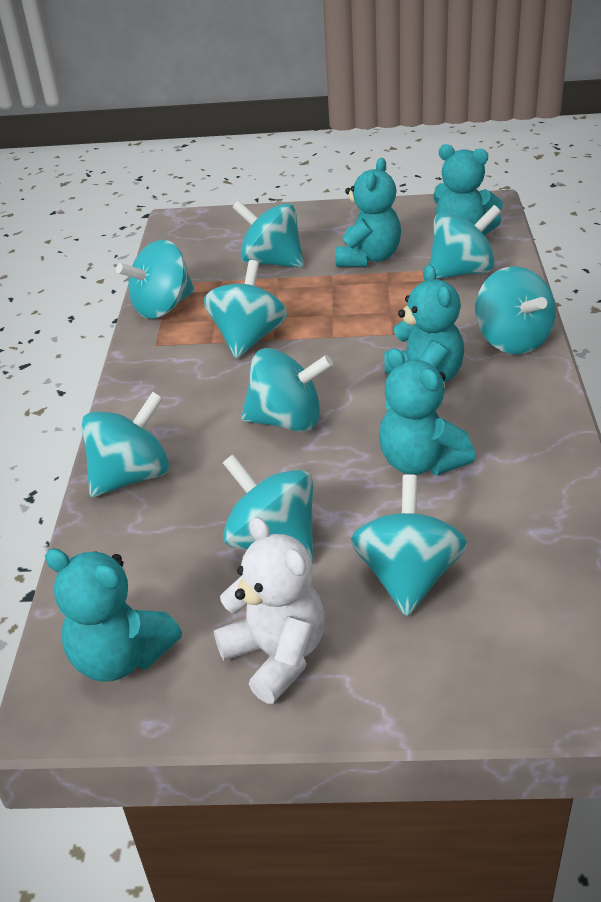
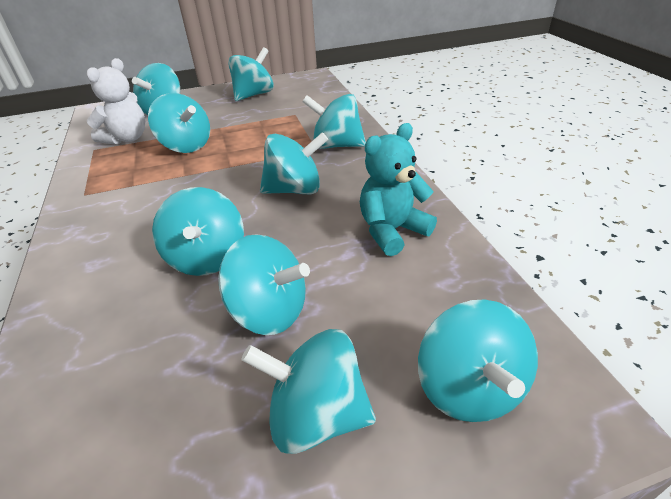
turquoise teddy bear: [45,548,182,682] [335,158,401,267] [379,348,475,475] [384,265,464,383] [433,144,503,236] = 5 -> [360,123,437,256] = 1

